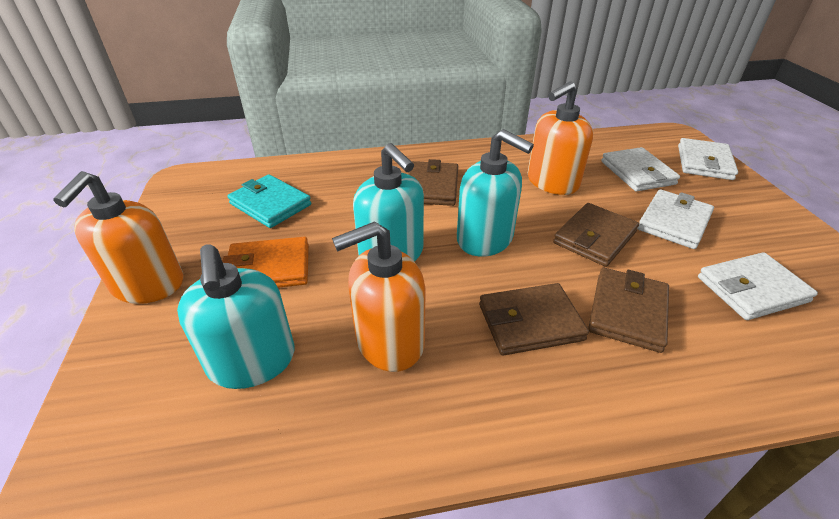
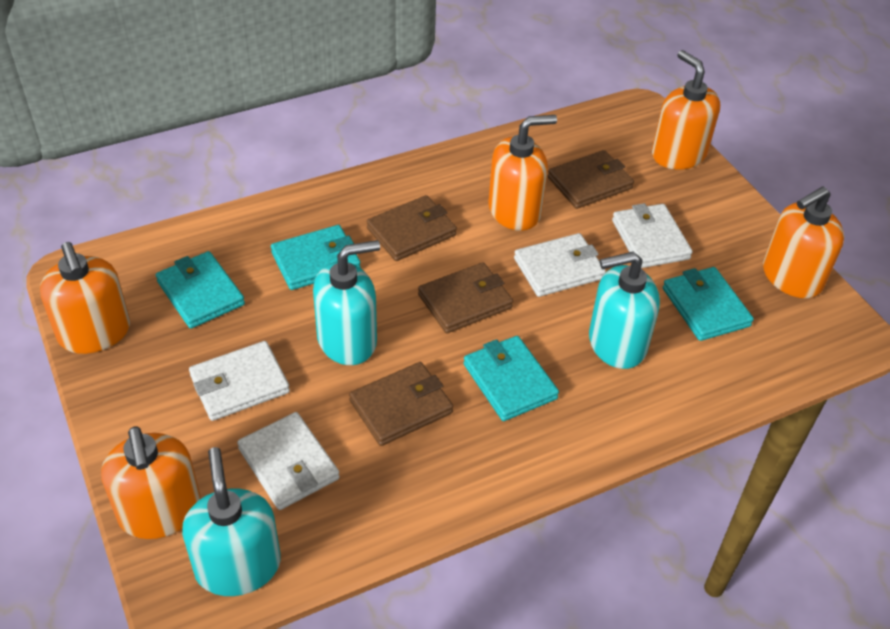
orange soap dispenser: [53,171,183,304] [332,221,426,372] [528,81,593,195] = 3 -> [40,242,130,354] [101,426,201,539] [488,115,557,231] [652,50,720,170] [763,186,844,298] = 5
orange wallet: [222,237,309,288] = 1 -> none = 0
turquoise wallet: [227,174,311,228] = 1 -> [156,251,245,329] [271,225,361,290] [464,336,559,421] [663,267,754,341] = 4

